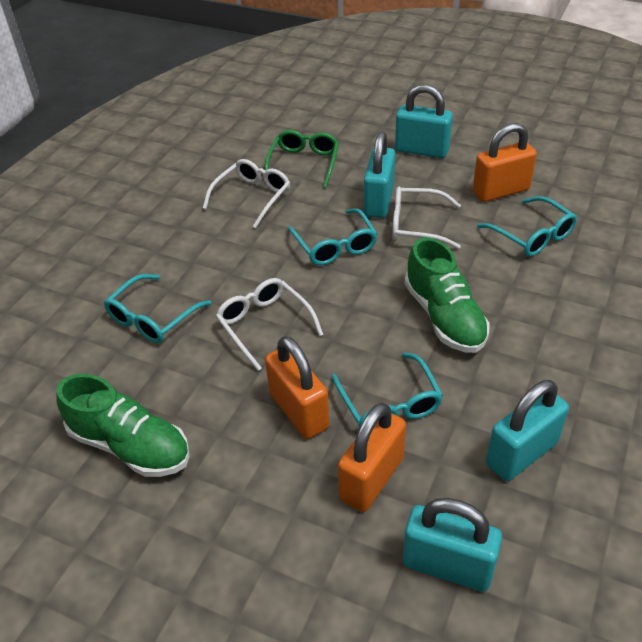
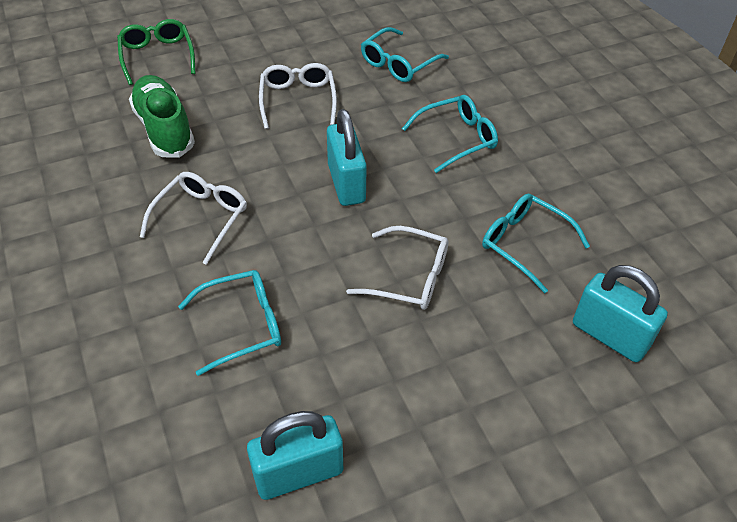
green shoe: [56,374,190,477] [404,237,490,353] = 2 -> [129,75,195,158] = 1
orange padlock: [265,336,329,439] [338,403,406,512] [473,123,537,202] = 3 -> none = 0
turquoise padlock: [364,132,395,218] [395,84,453,158] [403,498,502,592] [486,380,569,481] = 4 -> [247,411,343,500] [327,109,367,206] [573,265,668,362] = 3

